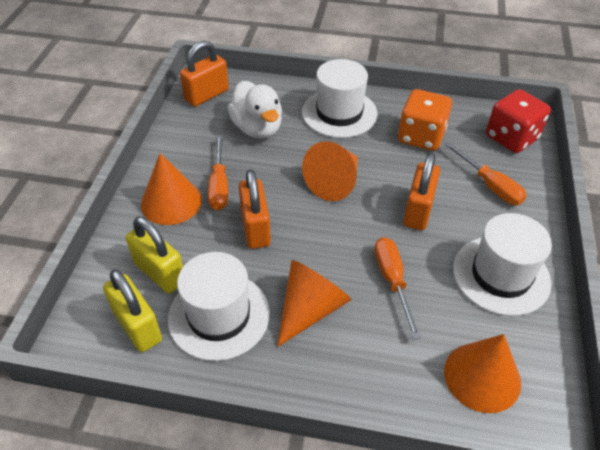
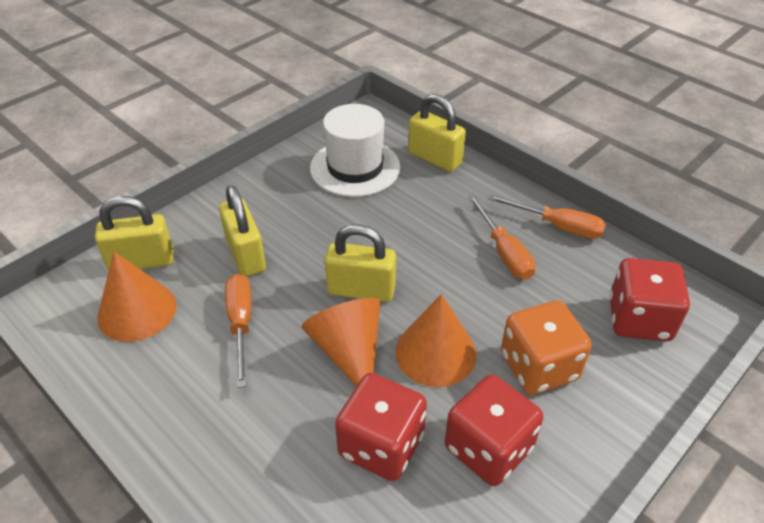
orange cone: [141,153,202,225] [277,260,351,347] [302,141,358,201] [444,334,521,413] = 4 -> [97,252,177,342] [302,298,380,387] [395,294,477,387] = 3
orange padlock: [180,41,229,107] [239,170,271,249] [404,153,440,230] = 3 -> none = 0
red dice: [486,89,551,153] = 1 -> [335,373,427,481] [445,374,543,486] [609,258,690,341] = 3
white duck: [228,81,282,139] = 1 -> none = 0
white hat: [168,252,270,361] [302,59,377,138] [453,213,552,316] = 3 -> [310,104,400,197] = 1
yellow padlock: [103,269,162,352] [126,217,183,294] = 2 -> [95,196,173,271] [219,185,266,277] [325,224,396,302] [408,94,466,172] = 4

